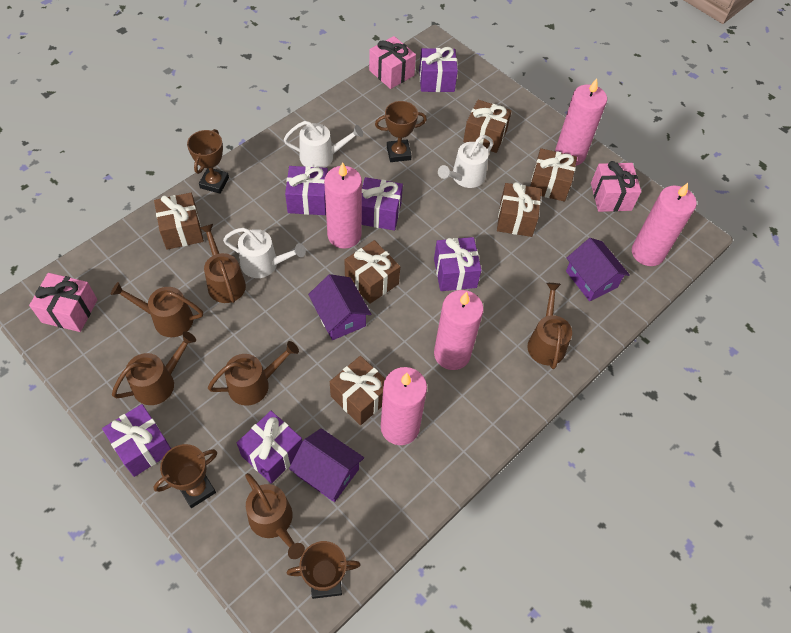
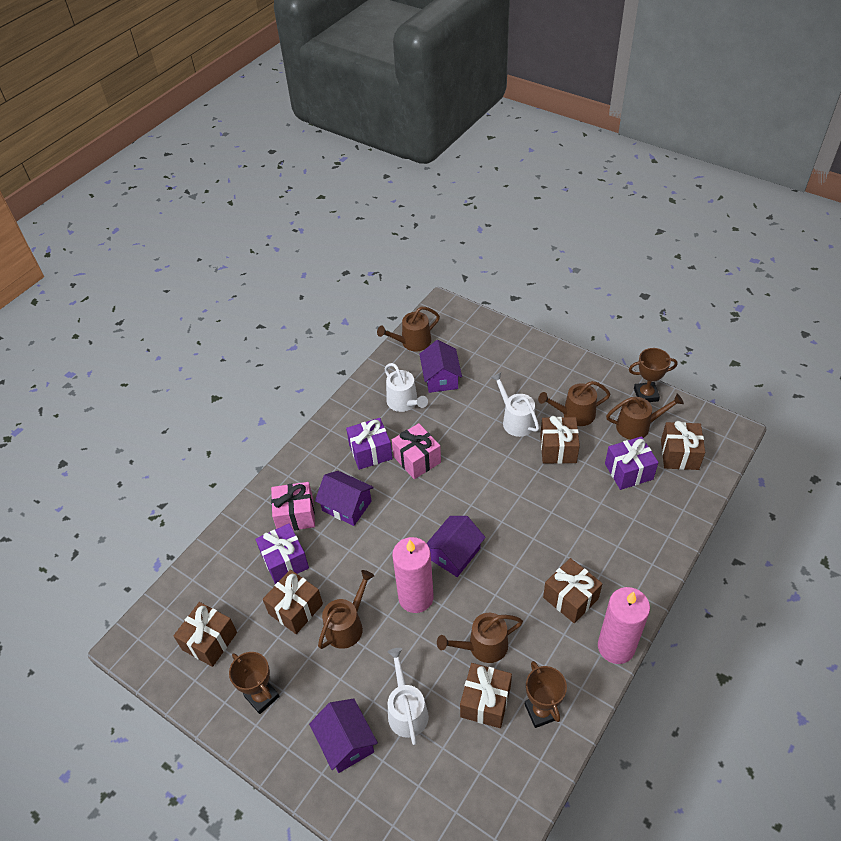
brown trophy: [154,444,217,508] [187,129,229,194] [287,541,361,599] [375,101,427,162] = 4 -> [229,652,280,714] [525,661,567,728] [629,348,678,402] = 3
brown watering can: [111,282,203,337] [112,331,196,405] [200,224,246,303] [208,341,299,406] [245,473,305,559] [527,283,572,369] = 6 -> [318,570,374,649] [377,307,440,351] [437,613,523,663] [538,381,610,426] [606,394,684,440] = 5
pink candle: [324,162,362,249] [381,367,427,445] [434,290,483,370] [555,78,607,166] [632,183,697,266] = 5 -> [392,537,434,613] [598,587,650,664] = 2
pink gift: [29,273,98,332] [369,36,416,89] [591,161,641,212] = 3 -> [271,482,315,531] [392,423,441,479] = 2
purple gift: [102,404,171,477] [237,411,302,484] [285,166,328,215] [362,177,403,231] [419,47,458,92] [434,237,481,291] = 6 -> [255,523,309,584] [346,418,393,470] [605,436,658,490] = 3
purple house: [289,428,364,502] [308,274,371,340] [566,238,630,301] = 3 -> [309,699,378,773] [315,471,374,526] [420,340,462,393] [426,516,486,577] = 4

